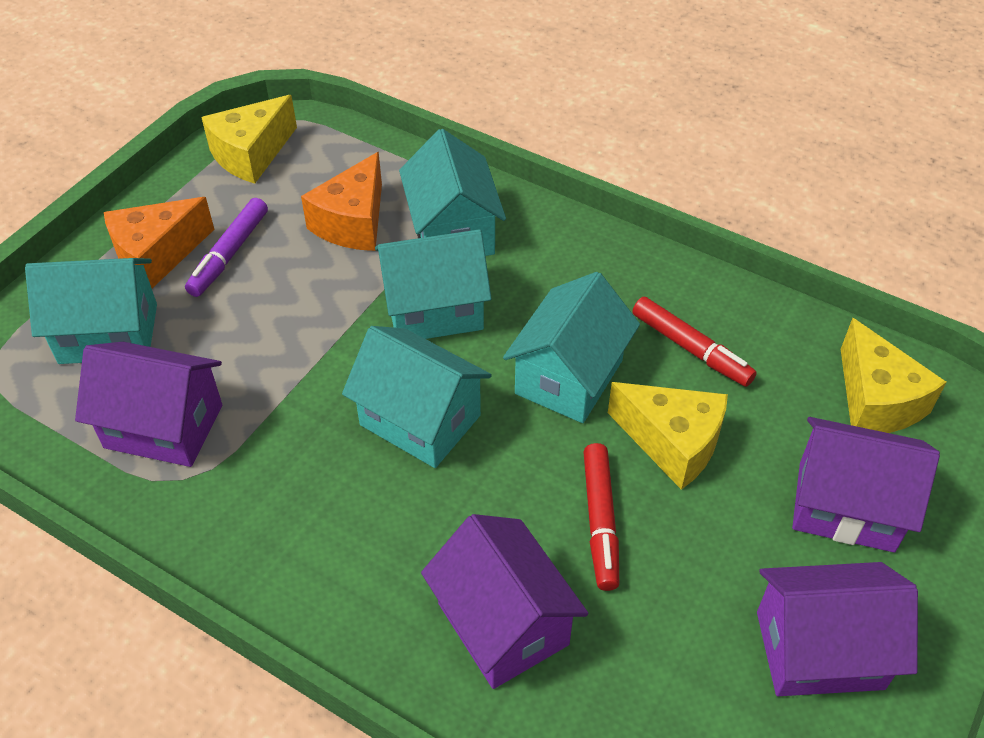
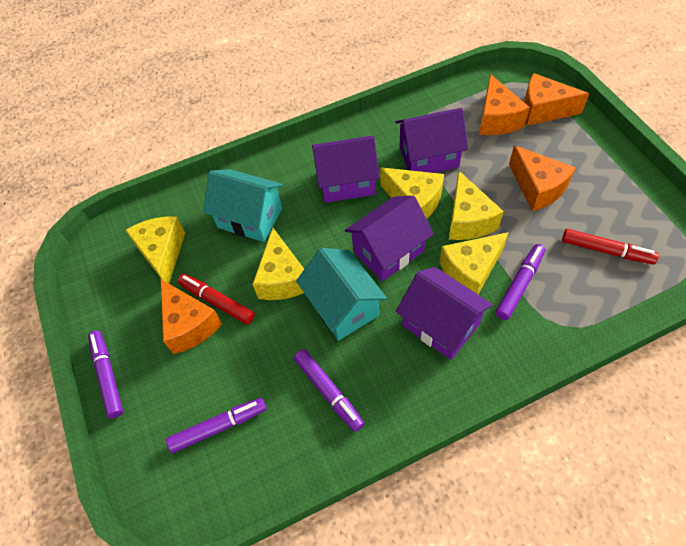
orange cheese: [104,197,215,288] [301,152,382,251] = 2 -> [160,279,222,354] [479,74,530,135] [509,145,576,211] [524,73,589,126] = 4
purple marker: [185,198,268,297] = 1 -> [88,331,123,418] [166,398,267,453] [294,349,364,432] [495,244,545,320] = 4
turquoise house: [25,258,157,364] [342,326,492,468] [375,229,492,339] [399,129,506,256] [503,272,640,423] = 5 -> [203,169,283,242] [296,248,387,341] = 2
yellow cheese: [201,95,297,184] [608,382,728,490] [841,318,946,433] = 3 -> [125,217,185,283] [252,228,304,300] [380,168,444,219] [439,232,509,294] [449,171,504,240] = 5

